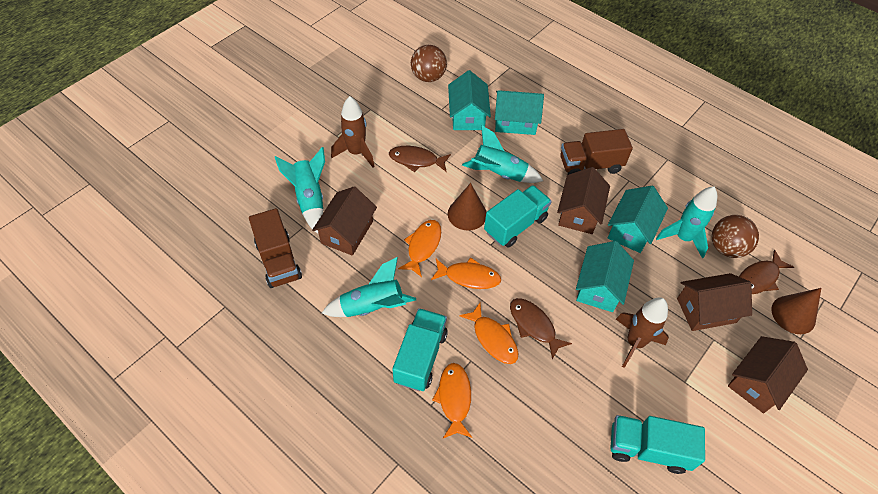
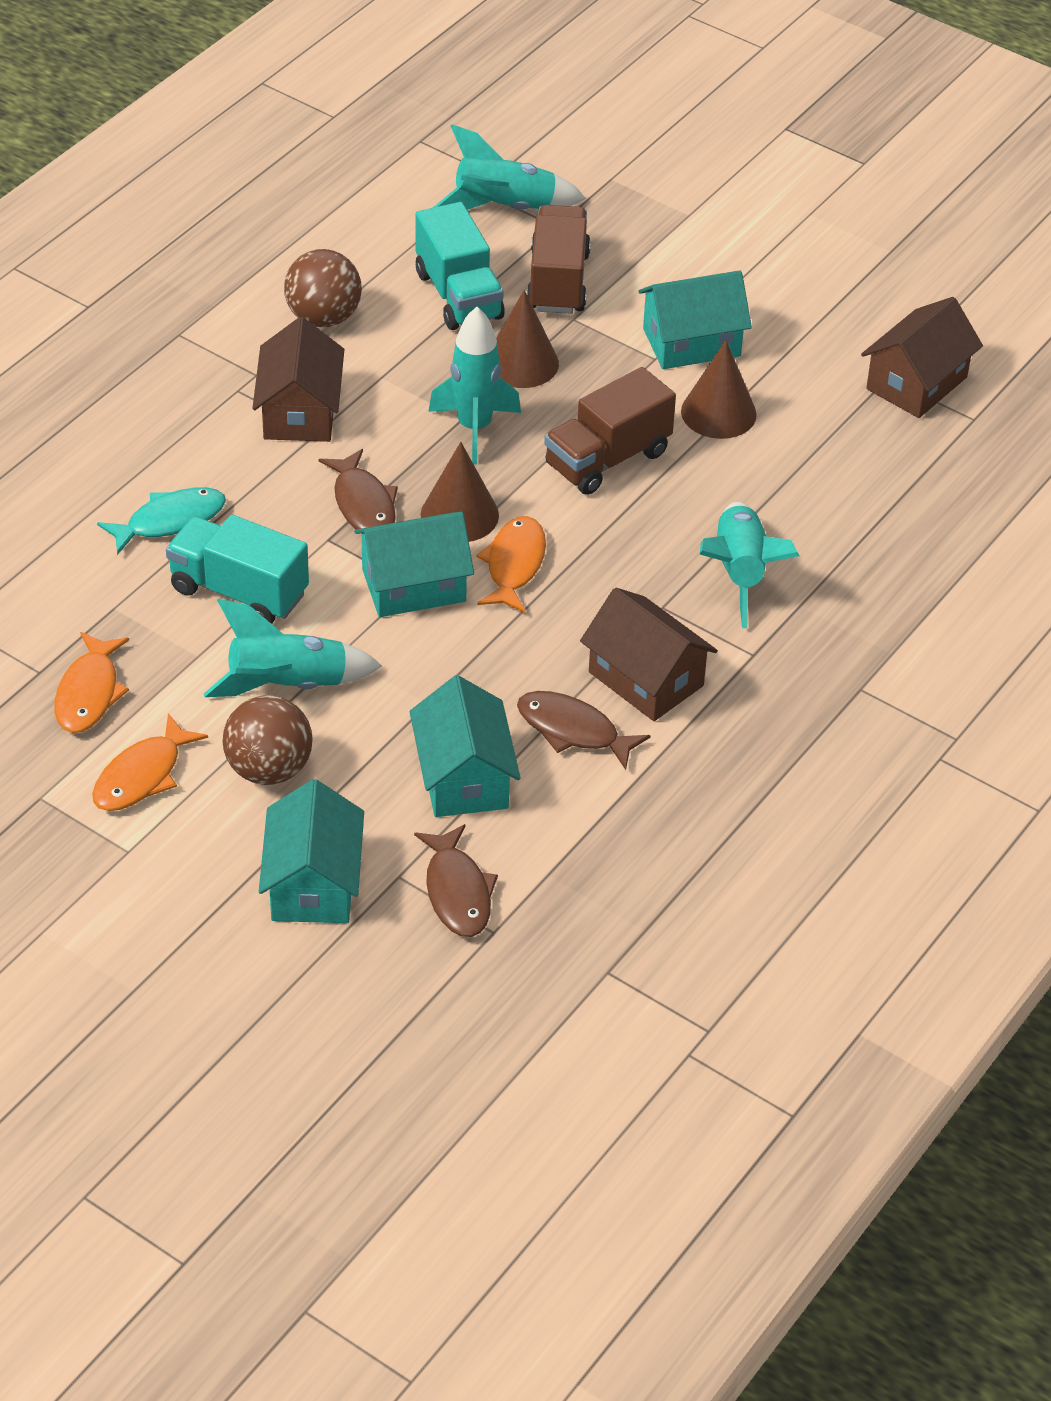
brown cone: [448,183,486,231] [772,288,821,334] = 2 -> [421,442,499,542] [496,290,559,388] [681,340,757,439] = 3
brown house: [312,186,377,256] [557,167,610,234] [677,273,752,331] [728,336,808,413] = 4 -> [252,317,344,442] [580,588,718,721] [861,297,983,418] = 3
brown rocket: [331,96,375,167] [616,297,669,368] = 2 -> none = 0
orange fish: [398,220,441,277] [431,258,501,289] [432,363,472,438] [459,303,519,364] = 4 -> [54,632,129,733] [92,713,208,811] [476,516,546,613] = 3
turquoise fish: none = 0 -> [97,487,226,555] = 1
turquoise truck: [392,308,448,391] [484,185,552,248] [610,415,705,474] = 3 -> [166,515,309,624] [416,202,505,330] = 2

